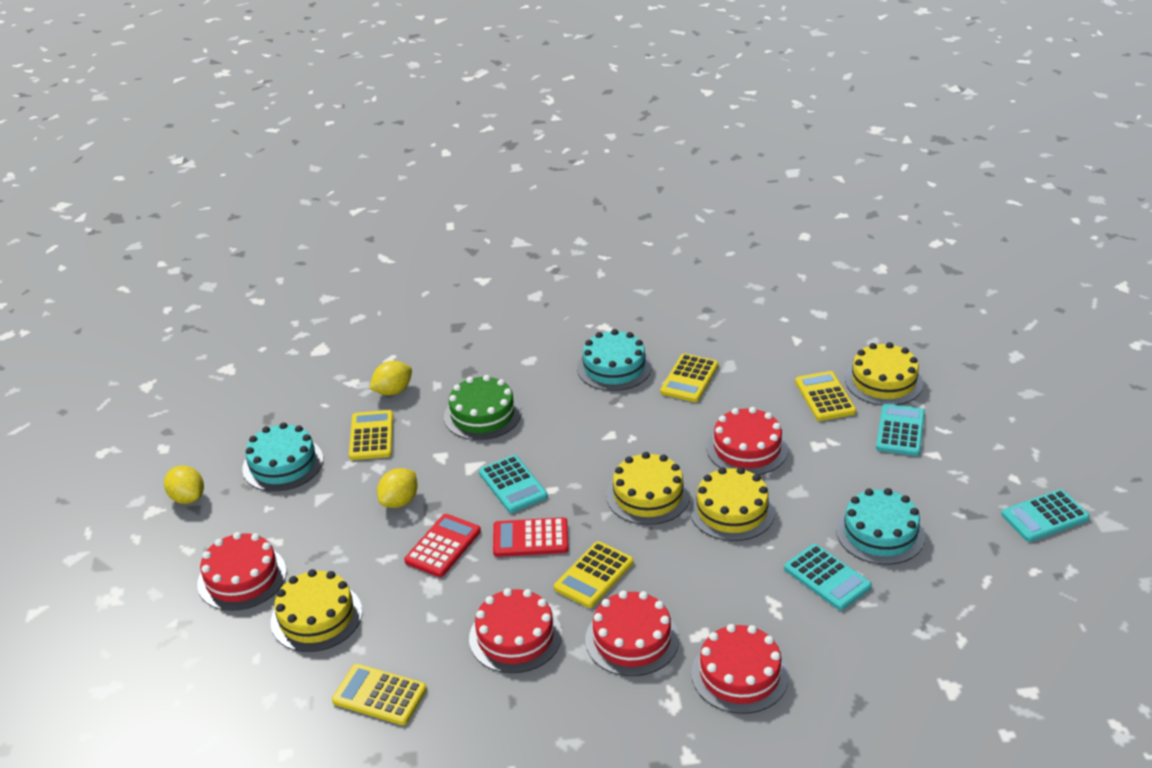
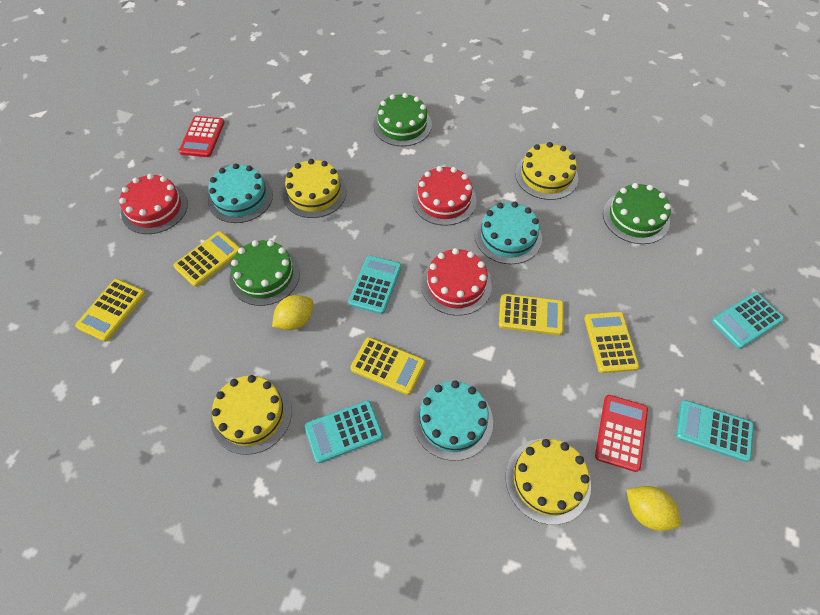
green cake: [444,375,521,440] = 1 -> [229,240,300,306] [373,93,432,146] [603,183,671,244] = 3
red cake: [197,532,287,611] [469,588,562,673] [585,591,679,676] [691,624,789,714] [707,407,788,475] = 5 -> [119,174,188,234] [412,166,476,226] [421,248,492,316] = 3
yellow lemon: [164,466,204,504] [370,361,412,396] [377,468,418,508] = 3 -> [272,295,313,330] [626,486,681,531] = 2

